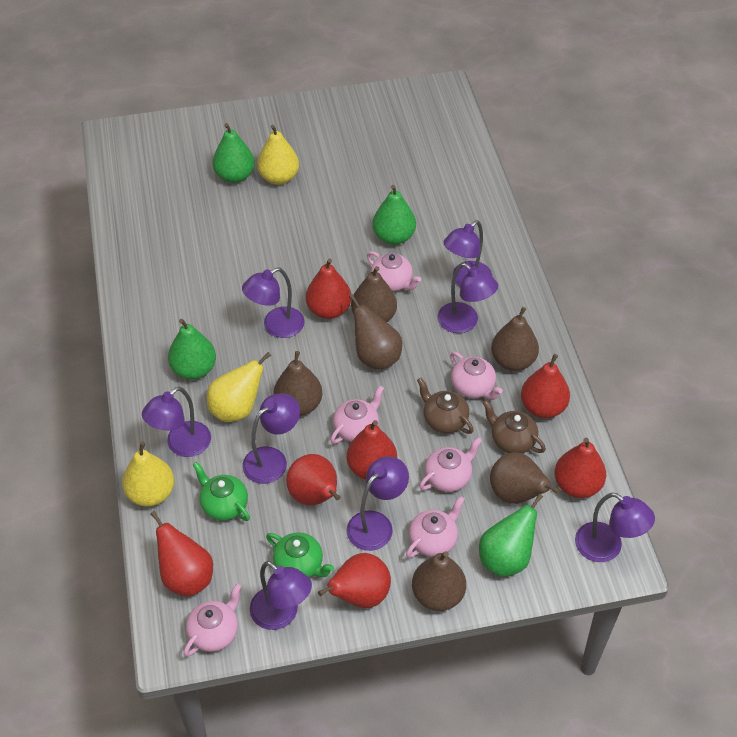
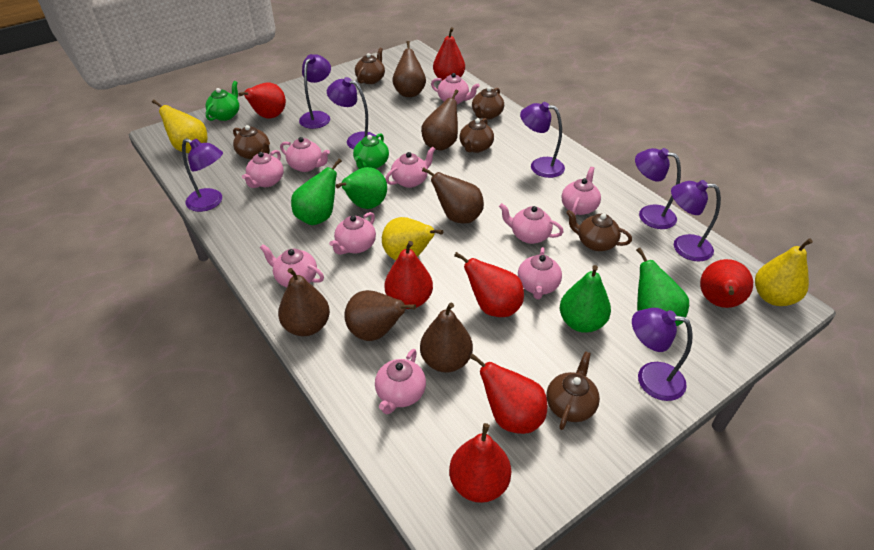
brown teapot: [417,378,474,434] [483,400,546,453] = 2 -> [233,125,270,160] [355,48,385,84] [459,118,494,153] [472,87,504,120] [546,351,600,430] [566,210,632,251] = 6
pink teapot: [184,583,241,657] [331,385,384,444] [367,251,421,291] [406,496,465,558] [419,437,482,492] [450,352,503,400] = 6 -> [242,150,284,188] [260,244,324,287] [280,137,330,172] [329,212,376,255] [375,349,426,414] [386,147,435,188] [431,73,480,104] [499,203,563,244] [518,247,562,299] [562,167,601,216] = 10
purple lamp: [142,387,211,457] [242,267,305,338] [243,393,300,484] [250,561,312,630] [346,456,409,551] [437,263,498,333] [443,220,492,286] [575,493,655,562] = 8 -> [182,138,223,212] [299,54,331,129] [327,77,376,149] [520,102,565,178] [632,308,693,401] [635,148,681,229] [671,180,721,261] = 7

